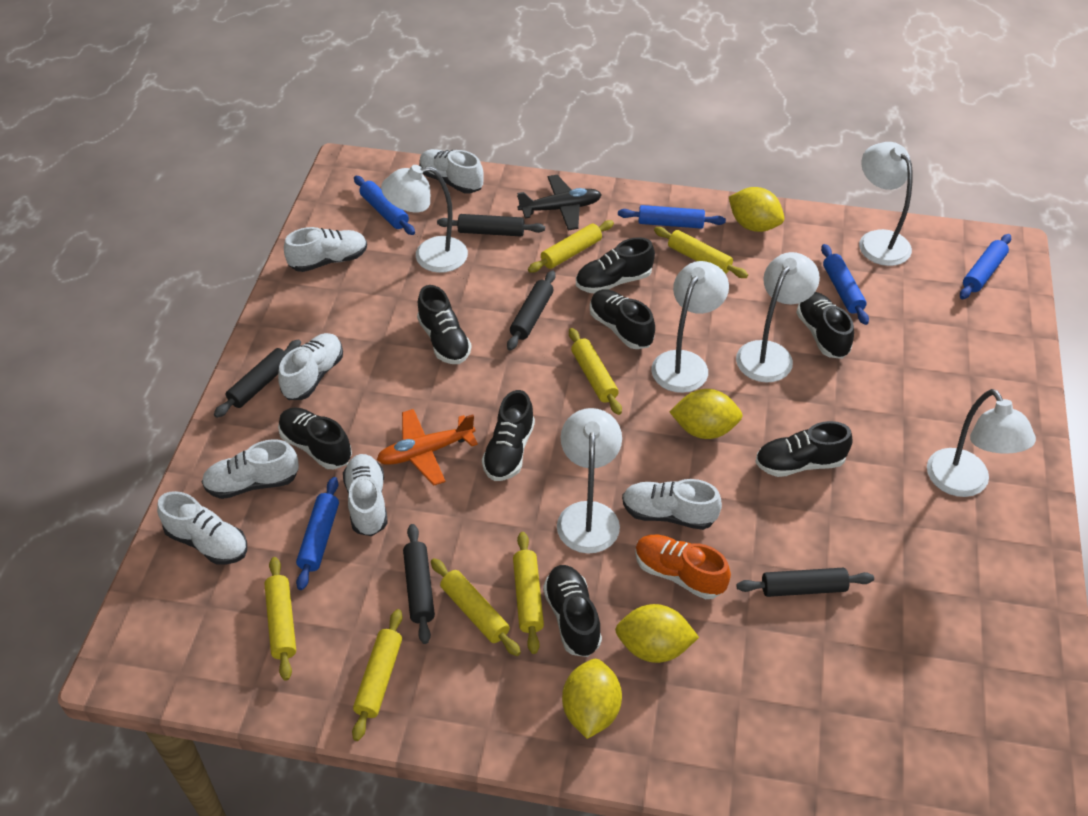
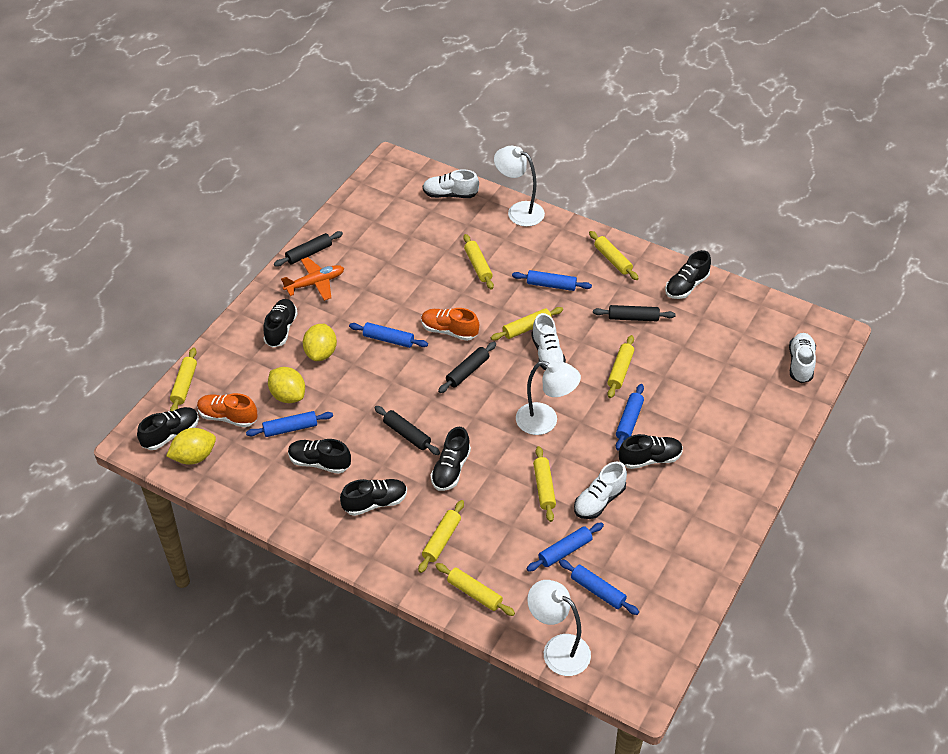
black plane: [517,175,602,230] = 1 -> none = 0
black rolling pin: [214,339,301,418] [403,524,435,644] [437,214,545,236] [507,270,556,351] [737,568,874,597] = 5 -> [274,231,343,267] [374,406,440,455] [438,342,496,393] [593,305,676,321] = 4
black shoe: [278,407,352,469] [417,285,472,364] [482,390,535,481] [543,565,602,657] [576,237,655,293] [590,289,655,349] [755,421,853,477] [796,292,854,359] = 8 -> [137,407,199,450] [263,299,298,347] [288,439,351,474] [340,479,407,516] [431,427,471,491] [619,434,683,469] [665,250,711,299] = 7
blue rolling pin: [296,477,339,590] [354,176,415,235] [618,205,726,229] [821,244,869,325] [960,234,1011,299] = 5 -> [246,411,333,437] [349,322,428,348] [512,270,592,291] [527,523,604,572] [559,559,639,615] [616,384,644,451] = 6
orange shoe: [635,535,731,599] = 1 -> [197,393,258,427] [421,308,479,341] = 2
white lamp: [381,165,468,273] [557,408,622,554] [651,261,729,393] [736,252,820,382] [859,142,913,266] [927,389,1036,497] = 6 -> [494,146,545,227] [516,361,581,435] [527,580,591,676] = 3
white shoe: [157,491,247,565] [202,439,299,499] [278,333,343,400] [284,227,367,272] [343,454,388,536] [419,149,484,193] [622,479,722,530] = 7 -> [423,169,479,198] [531,313,566,370] [574,462,627,519] [789,333,816,383] = 4
yellow lemon: [562,659,622,739] [615,604,699,663] [669,389,743,439] [729,187,784,232] = 4 -> [166,428,216,465] [268,367,305,403] [303,324,337,361] = 3
yellow rolling pin: [264,557,296,681] [352,609,403,741] [431,558,521,656] [513,532,544,654] [528,220,614,273] [569,328,622,415] [654,227,748,278] = 7 -> [170,348,197,411] [418,500,464,573] [435,563,515,616] [463,234,494,289] [491,307,563,341] [533,446,556,522] [589,231,639,280] [607,335,634,398] = 8

